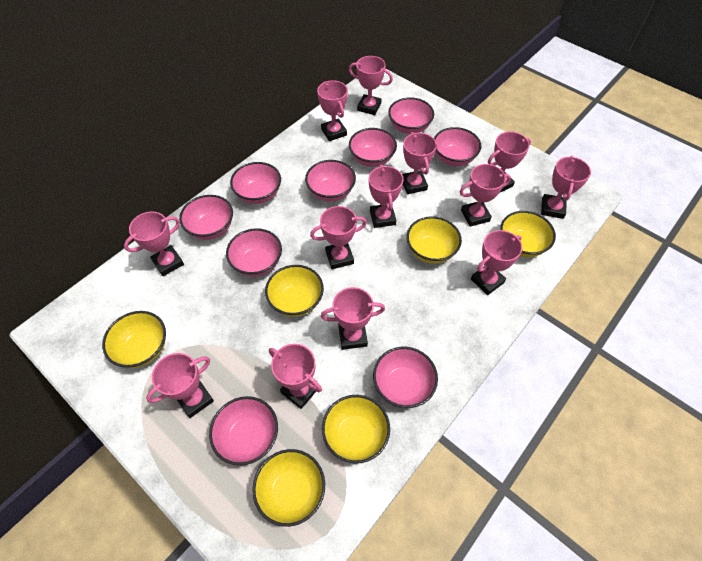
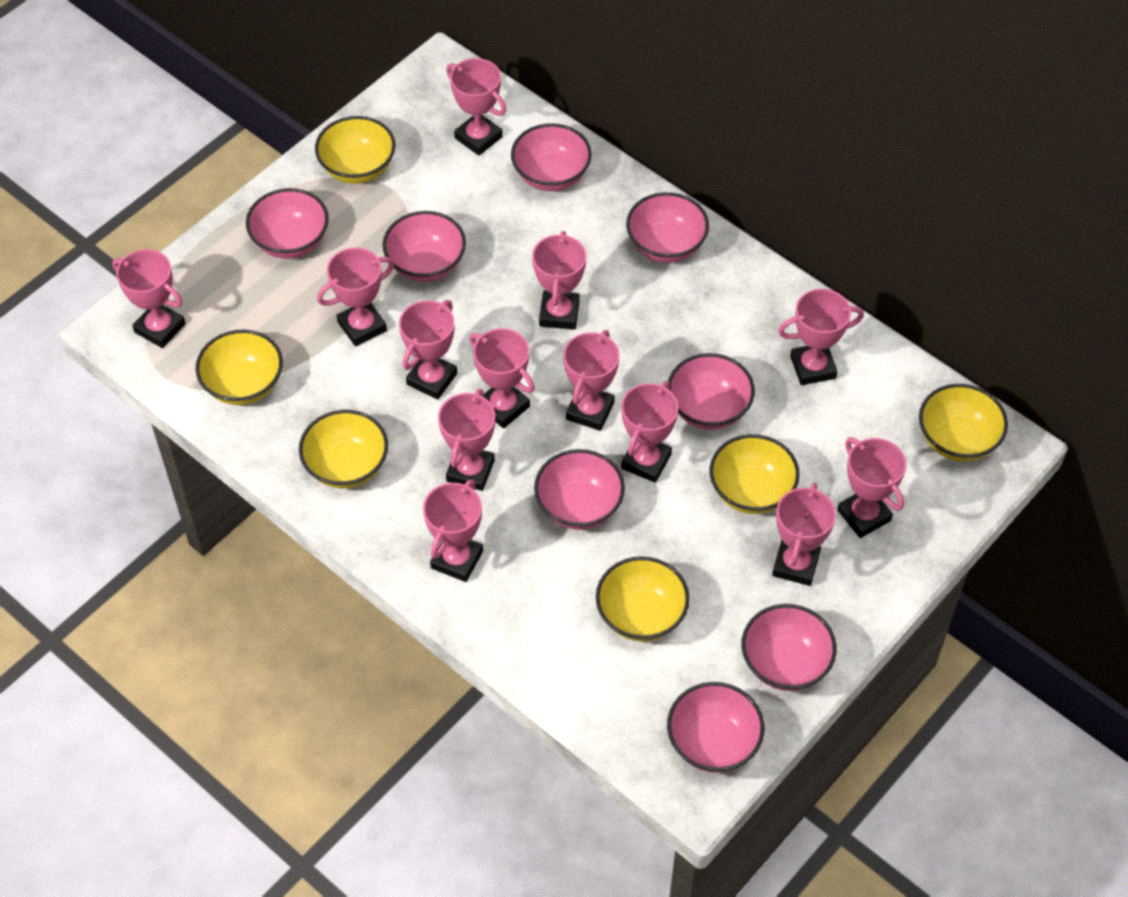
pink bowl: [179,195,233,240] [209,396,278,466] [226,228,282,277] [230,162,281,204] [305,160,356,202] [349,128,397,167] [373,347,438,408] [388,97,434,134] [434,127,481,166] = 9 -> [246,188,329,259] [383,211,466,282] [511,123,592,191] [534,449,625,530] [626,192,709,263] [667,682,764,773] [668,353,755,430] [742,604,837,691] = 8

